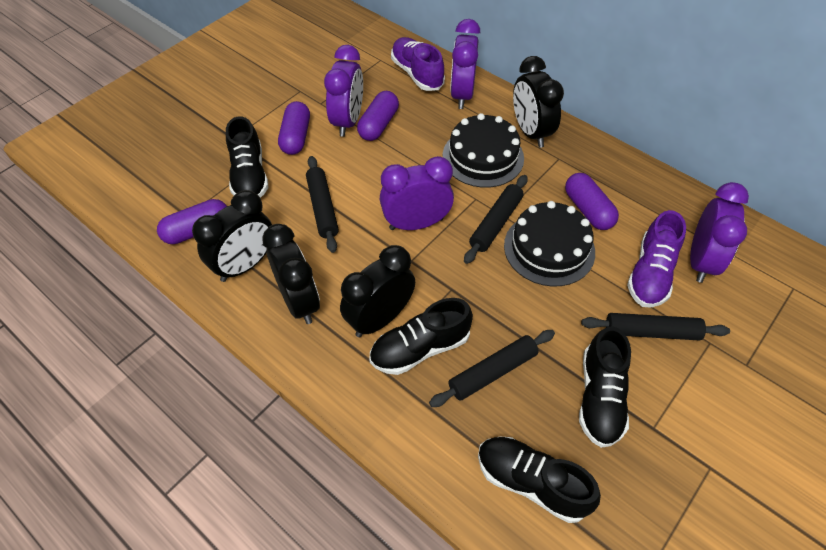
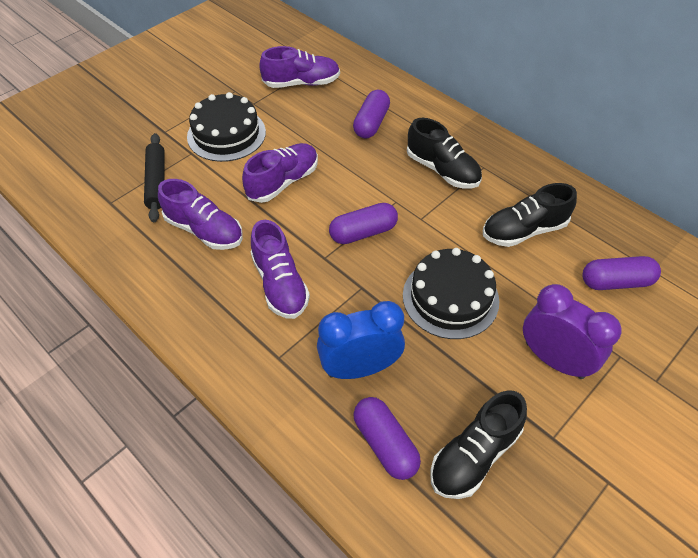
black clock: [192,190,272,282] [262,224,320,324] [340,245,415,337] [513,56,564,148] = 4 -> none = 0
black rolling pin: [306,156,339,253] [429,330,555,407] [464,175,528,264] [581,313,730,341] = 4 -> [144,133,165,222] = 1
black shoe: [226,116,268,198] [370,298,473,375] [478,437,601,523] [579,326,631,448] = 4 -> [407,118,482,188] [430,390,527,499] [483,183,577,247] = 3
blue clock: none = 0 -> [317,301,405,379] = 1
purple clock: [324,45,363,137] [380,156,454,230] [450,19,480,109] [690,182,749,283] = 4 -> [523,284,622,379] = 1
purple shoe: [391,37,445,91] [627,210,686,307] = 2 -> [158,179,243,250] [242,143,318,203] [251,220,310,319] [259,46,340,88] = 4

